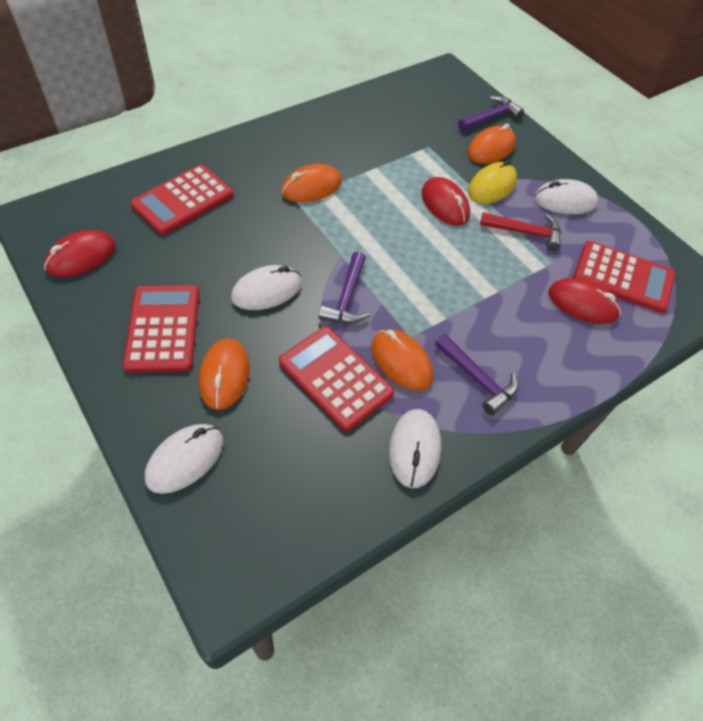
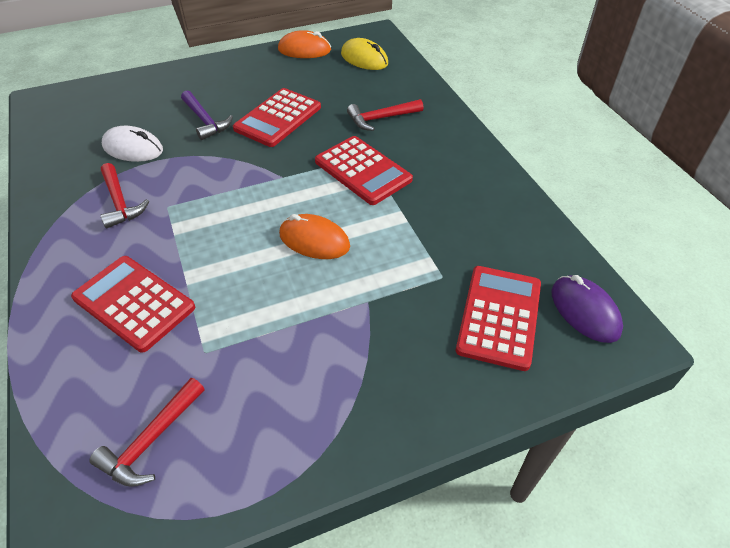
orange mouse: [199,338,250,410] [281,164,342,202] [371,329,433,391] [467,124,516,164] = 4 -> [278,30,331,58] [279,214,350,259] = 2
purple hammer: [318,252,370,324] [435,334,518,415] [458,96,524,131] = 3 -> [181,91,233,140] = 1
purple mouse: none = 0 -> [552,275,623,343] = 1
red hammer: [480,212,561,251] = 1 -> [89,378,205,487] [100,163,149,229] [347,99,423,131] = 3
red mouse: [44,230,116,277] [421,177,470,225] [549,278,621,324] = 3 -> none = 0
white mouse: [145,424,223,494] [231,265,302,310] [389,409,441,488] [534,179,598,214] = 4 -> [102,126,163,162] = 1

